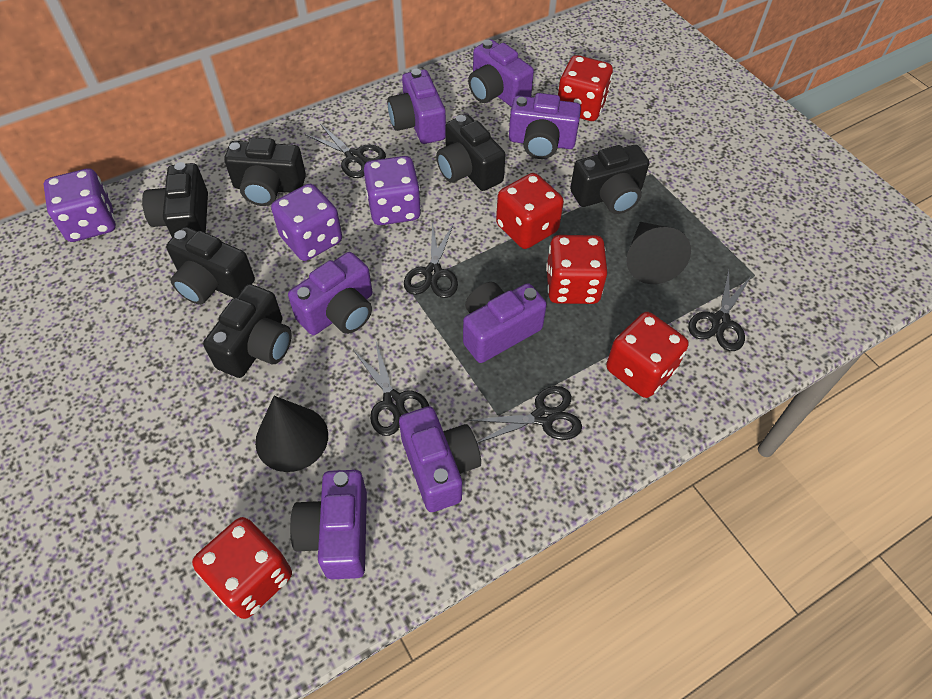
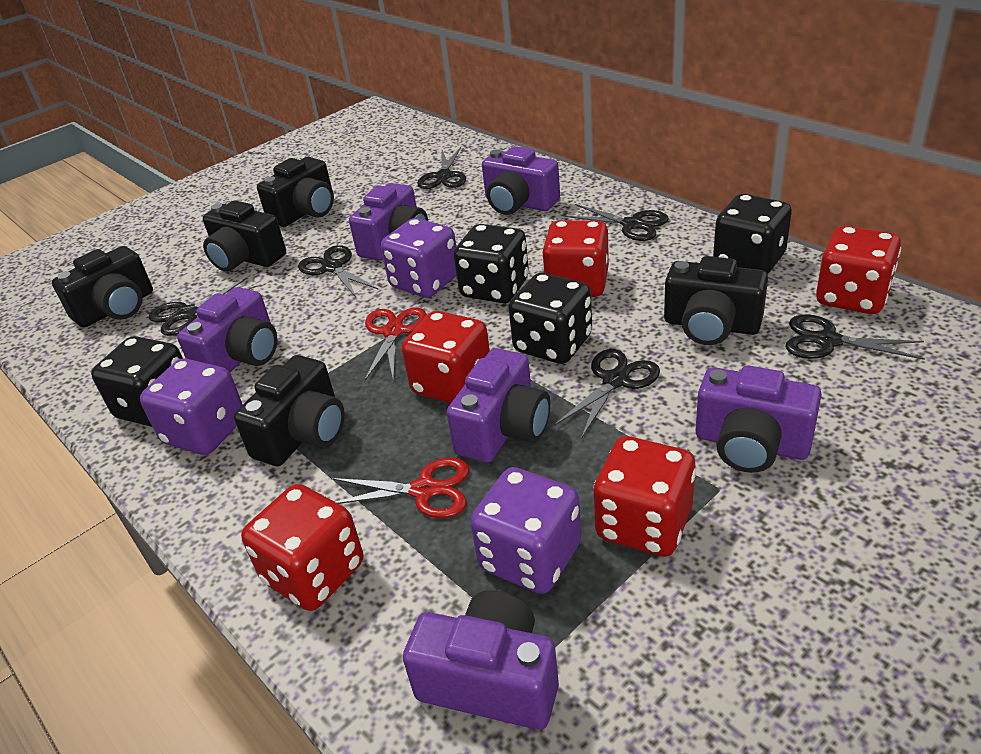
black camera: [142,162,208,238] [166,227,255,305] [203,284,292,378] [224,138,306,206] [436,114,506,191] [570,145,649,214] = 6 -> [52,246,153,328] [203,200,286,272] [234,355,345,466] [257,157,334,227] [664,256,768,345] = 5
black cone: [255,396,328,472] [626,222,691,284] = 2 -> none = 0
black dice: none = 0 -> [91,336,183,427] [453,224,529,303] [508,273,592,364] [713,194,792,274] = 4
black scissors: [305,124,386,178] [354,342,429,436] [404,222,458,298] [467,386,582,443] [688,269,751,351] = 5 -> [149,278,257,336] [298,245,379,299] [417,147,466,189] [554,349,660,438] [565,204,669,241] [786,314,925,360] = 6
purple camera: [288,252,372,335] [290,470,367,579] [387,69,446,144] [399,406,481,512] [463,282,547,363] [468,39,534,107] [509,93,581,159] = 7 -> [177,287,277,372] [349,183,428,261] [403,590,559,730] [447,348,550,463] [482,146,560,215] [696,365,822,473] = 6
red scissors: none = 0 -> [331,458,469,518] [365,308,427,382] = 2

